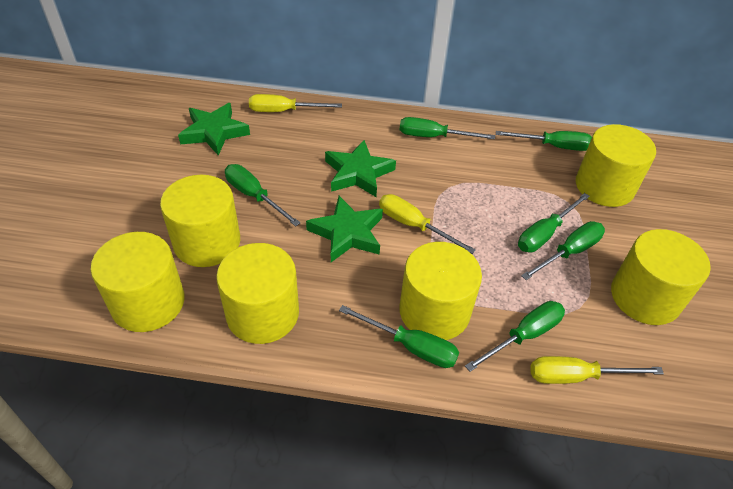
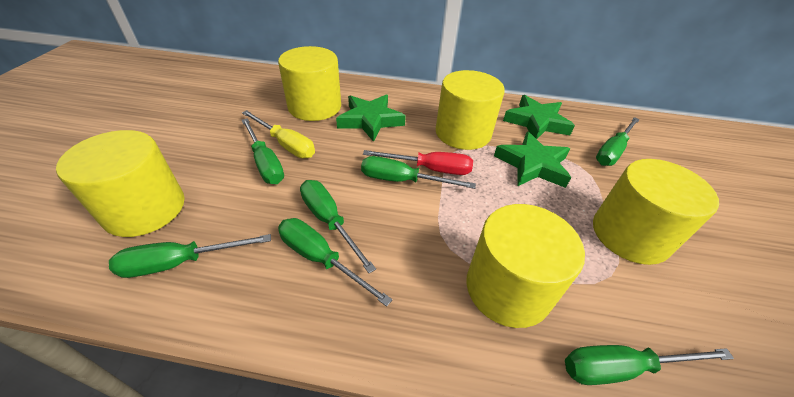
red screwdriver: none = 0 -> [363,150,473,175] = 1
yellow cylinder: [90,232,185,332] [160,175,240,267] [216,243,299,344] [399,242,482,340] [576,124,656,207] [611,229,711,325] = 6 -> [56,130,185,237] [278,46,341,121] [436,70,505,150] [466,204,585,328] [593,159,719,265] = 5
yellow screwdriver: [249,94,342,112] [379,194,476,254] [530,356,664,384] = 3 -> [242,110,315,158] = 1

